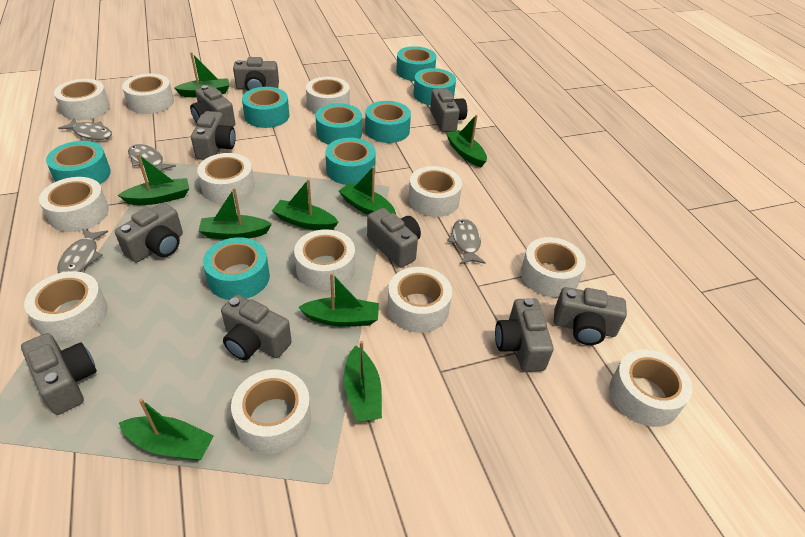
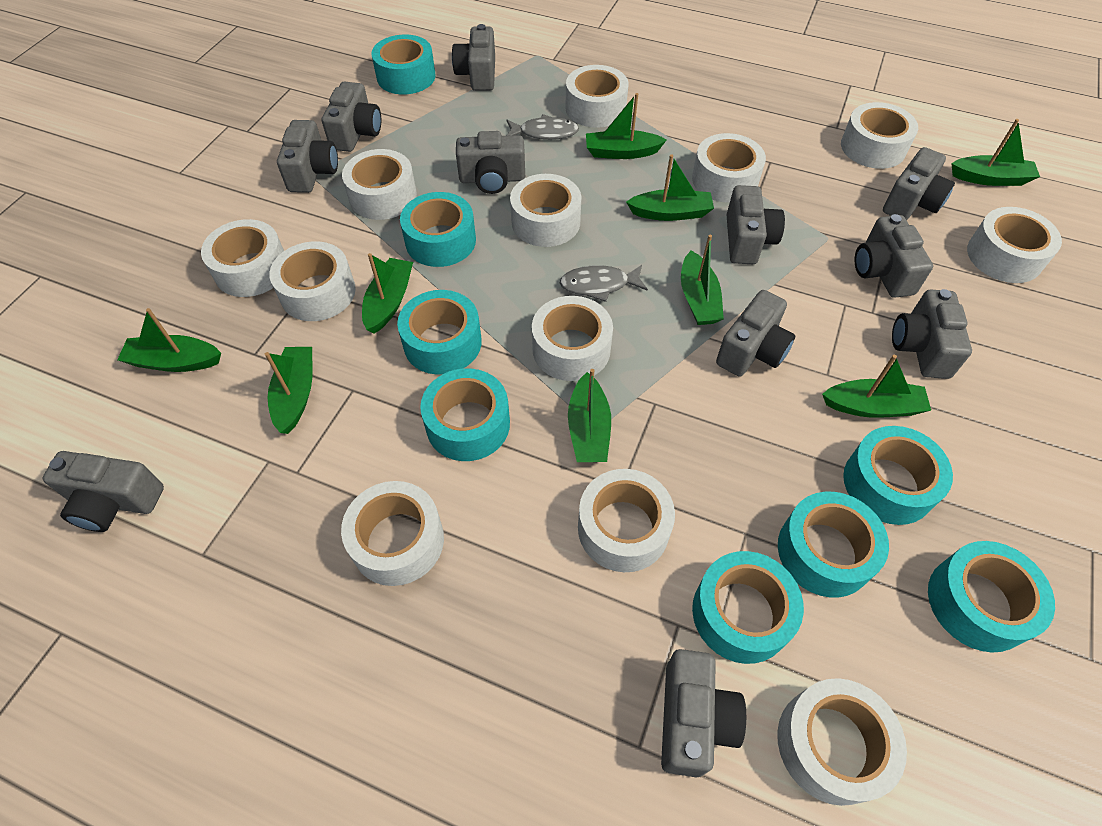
grey camera: [21,333,97,415] [115,203,183,263] [190,85,236,127] [191,111,236,160] [221,294,292,360] [233,57,279,91] [367,208,421,268] [430,88,467,132] [495,298,554,372] [554,287,627,345] = 10 -> [42,451,164,532] [277,120,338,193] [322,82,381,152] [452,24,495,91] [456,131,525,194] [661,649,746,777] [716,290,795,377] [727,185,785,264] [854,214,933,298] [883,147,955,220] [892,289,972,379] = 11
grey fish: [57,229,108,273] [58,118,112,140] [128,144,176,171] [447,218,486,264] = 4 -> [507,114,579,140] [560,265,648,302] = 2

